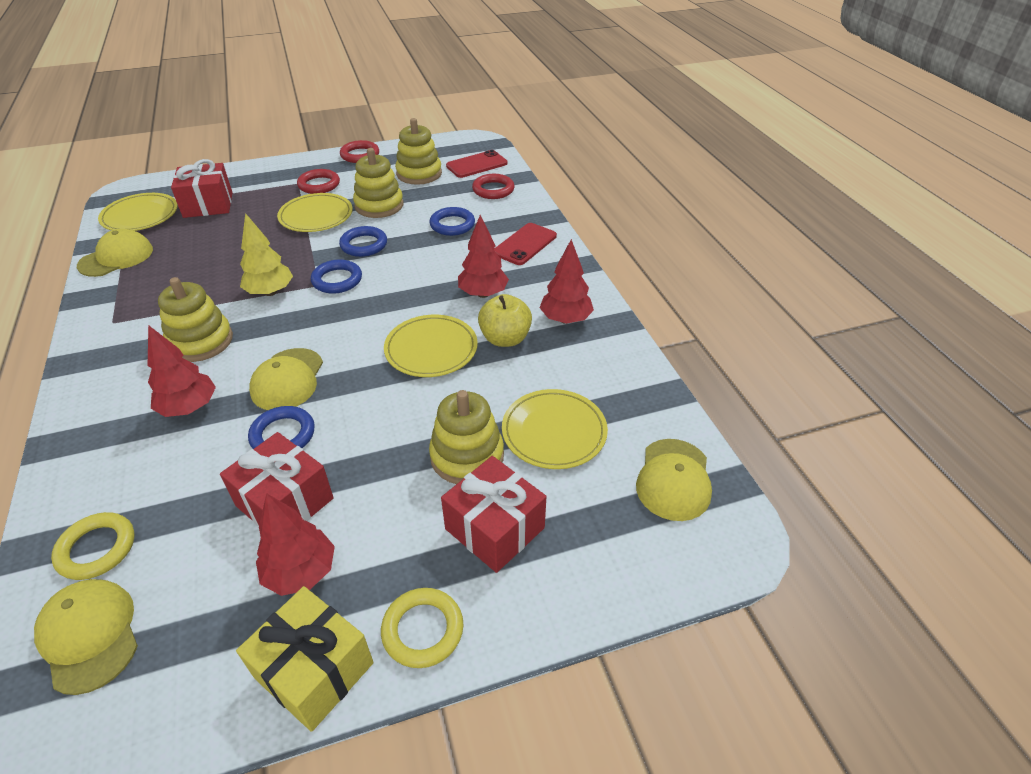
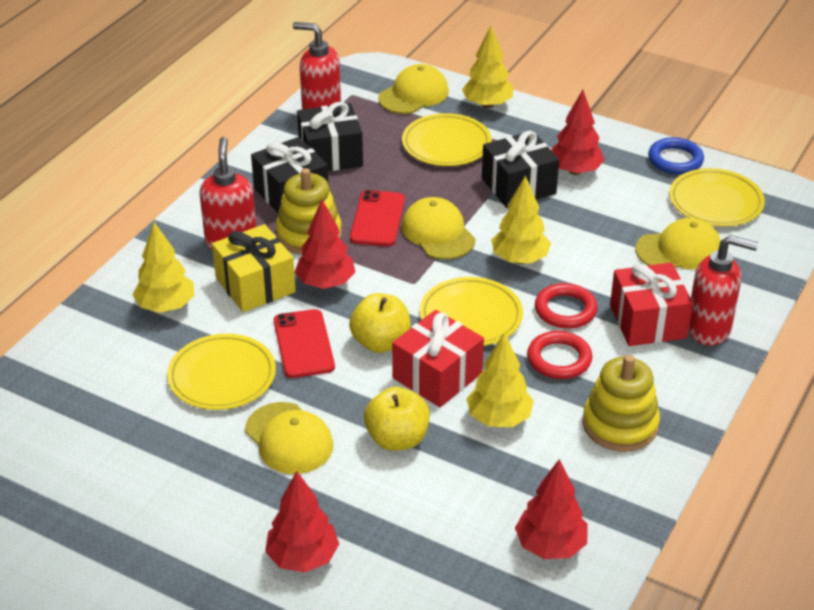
black gift: none = 0 -> [251,137,329,213] [297,102,363,171] [482,131,559,208] = 3
blue ring: [248,406,315,449] [311,259,362,294] [339,226,387,257] [429,207,475,236] = 4 -> [648,137,704,174] = 1
red gift: [171,159,233,218] [220,432,334,527] [441,456,546,573] = 3 -> [392,310,484,407] [610,263,693,346] = 2
red ring: [297,169,340,194] [340,140,379,163] [472,174,515,199] = 3 -> [527,331,592,379] [535,283,597,329] = 2
red soap dispenser: none = 0 -> [199,137,256,250] [293,22,341,110] [688,235,758,346] = 3
yellow apple: [478,294,532,347] = 1 -> [349,293,411,353] [364,387,430,451] = 2
yellow ring: [51,512,134,580] [381,588,463,668] = 2 -> none = 0
yellow stacking toy: [158,277,233,362] [353,148,403,218] [395,118,442,185] [429,390,504,484] = 4 -> [276,168,342,255] [583,355,660,452] = 2
yellow tree: [240,213,293,296] = 1 -> [133,222,194,313] [462,26,513,108] [466,332,534,427] [491,175,551,264] = 4

